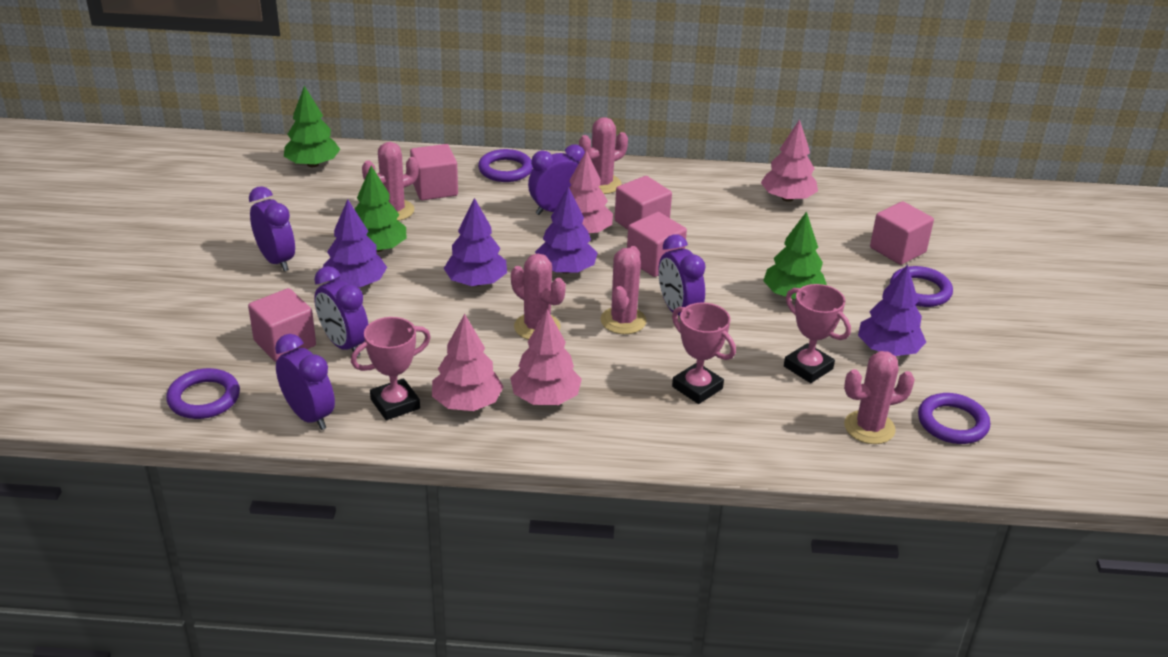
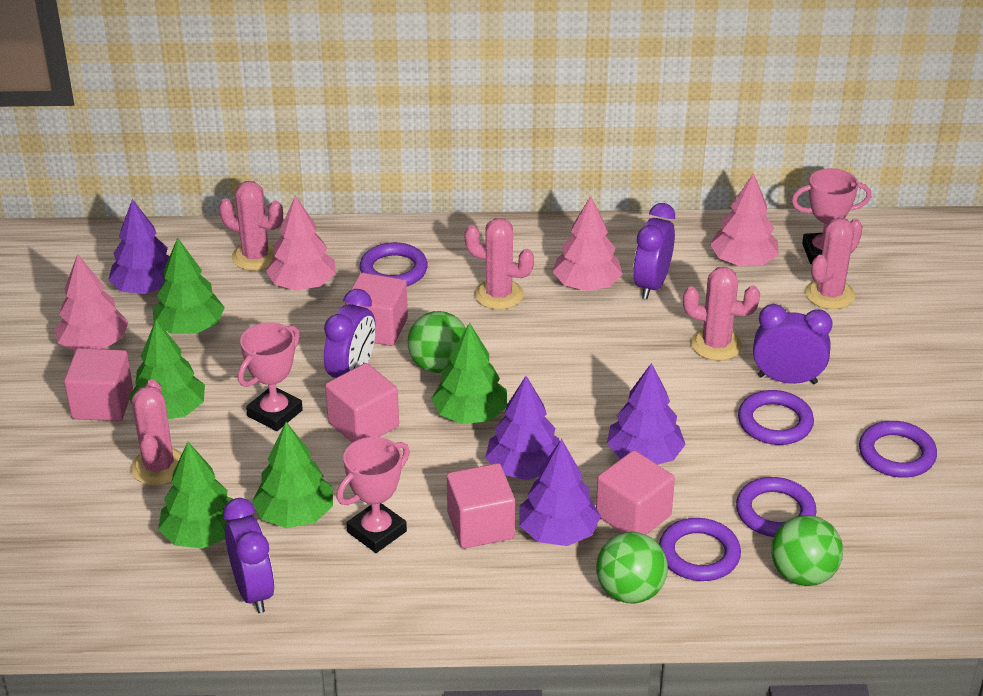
green ball: none = 0 -> [407,311,466,373] [596,532,668,604] [771,515,843,586] = 3
green tree: [284,86,340,167] [355,166,406,252] [763,211,827,300] = 3 -> [129,320,205,419] [152,238,225,334] [158,442,232,549] [252,422,333,528] [431,322,507,424] = 5
purple clock: [249,186,295,271] [275,334,335,430] [314,266,369,357] [528,145,585,215] [658,235,705,316] = 5 -> [223,498,275,613] [324,289,376,378] [633,203,675,299] [753,304,833,384] = 4
purple ring: [166,368,240,419] [478,149,533,182] [890,266,953,307] [918,393,990,444] = 4 -> [360,242,428,286] [659,518,741,581] [736,477,817,537] [738,390,814,445] [859,421,937,478] = 5

